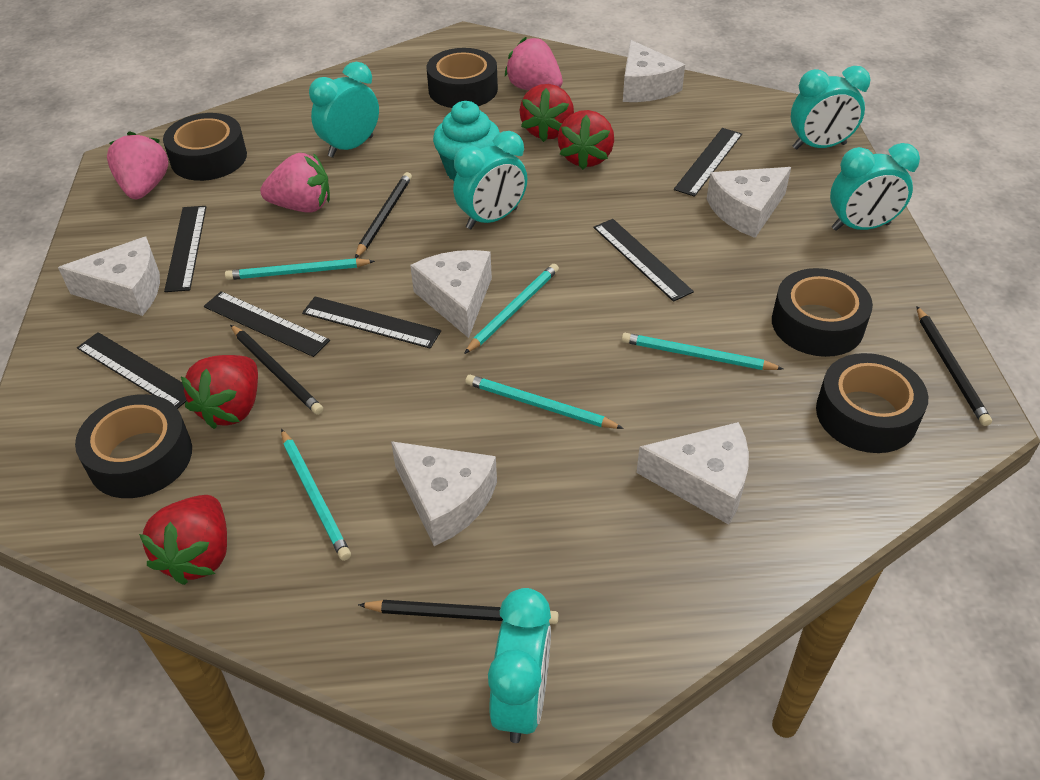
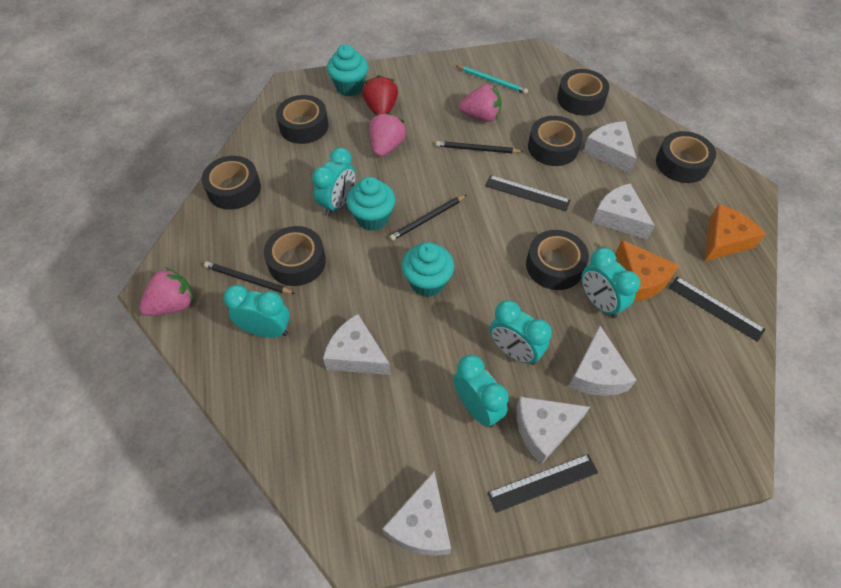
black pencil: [230,325,323,415] [355,172,412,258] [358,600,558,624] [916,306,992,426] = 4 -> [204,261,295,294] [389,195,466,241] [436,141,524,153] = 3
black ruler: [77,332,187,409] [164,206,206,292] [204,291,330,357] [302,296,441,348] [593,219,694,302] [674,128,742,197] = 6 -> [485,175,570,211] [487,454,598,513] [669,277,765,342] = 3
black tape: [75,394,192,498] [163,113,247,181] [427,48,498,108] [772,268,873,357] [816,353,928,453] = 5 -> [201,156,261,210] [264,226,326,286] [276,95,329,144] [526,230,589,290] [528,116,583,166] [557,69,609,116] [656,131,716,183] = 7
orange cheese: none = 0 -> [615,240,679,302] [705,204,766,261] = 2
red strawberry: [139,495,227,585] [181,355,258,429] [519,84,574,142] [558,110,614,170] = 4 -> [362,75,398,114] = 1
turquoise cupcake: [433,101,500,181] = 1 -> [327,44,368,96] [347,177,395,231] [402,242,454,297] = 3
turquoise pencil: [225,258,375,280] [281,429,351,561] [464,264,559,354] [465,375,624,429] [621,333,783,370] = 5 -> [455,65,528,94] = 1

